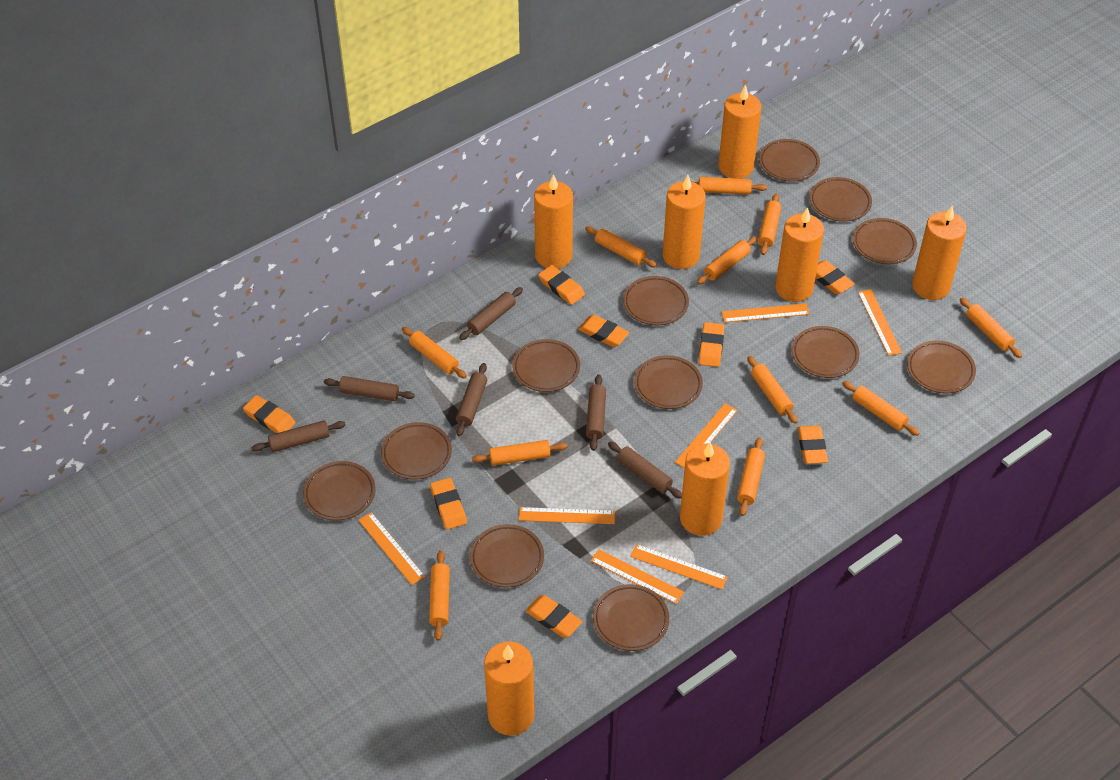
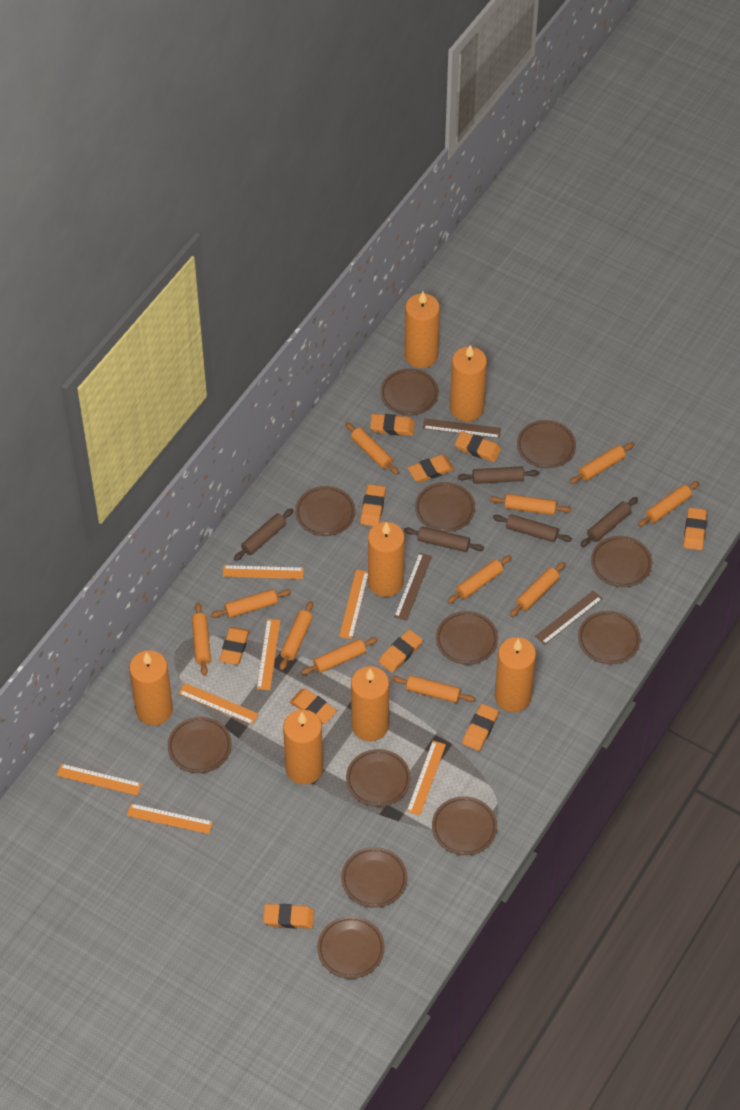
brown rolling pin: [251,420,346,452] [324,376,415,401] [456,363,487,436] [459,287,523,340] [586,375,606,451] [608,442,682,499] = 6 -> [234,508,294,561] [404,526,484,552] [458,466,539,484] [493,514,572,542] [580,497,638,547] = 5
brown ruler: none = 0 -> [394,553,432,621] [423,418,501,439] [535,590,603,645] = 3
orange eraser: [243,395,296,433] [430,478,467,530] [525,595,583,638] [538,265,585,305] [578,315,630,347] [699,322,724,367] [798,426,828,464] [816,260,855,294] = 8 -> [219,627,249,665] [263,904,314,929] [290,689,337,724] [360,484,386,526] [370,414,415,436] [379,629,423,673] [408,455,454,483] [455,431,501,462] [462,704,499,751] [684,507,707,550] = 10

